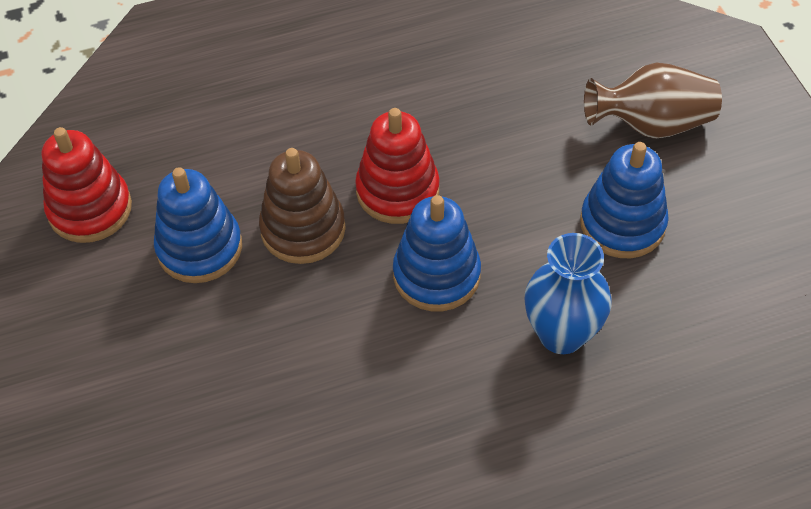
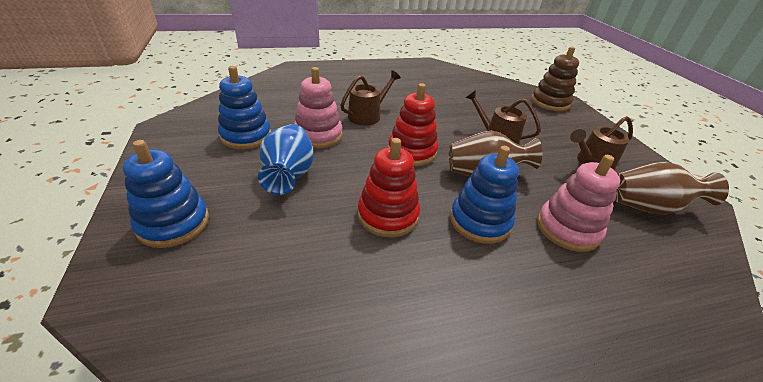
brown vase: [584,62,722,139] = 1 -> [449,131,542,177] [615,162,729,215] = 2
brown watering can: none = 0 -> [340,70,401,125] [465,90,541,145] [570,116,633,170] = 3
pink stacking toy: none = 0 -> [294,67,343,148] [537,155,620,252] = 2

